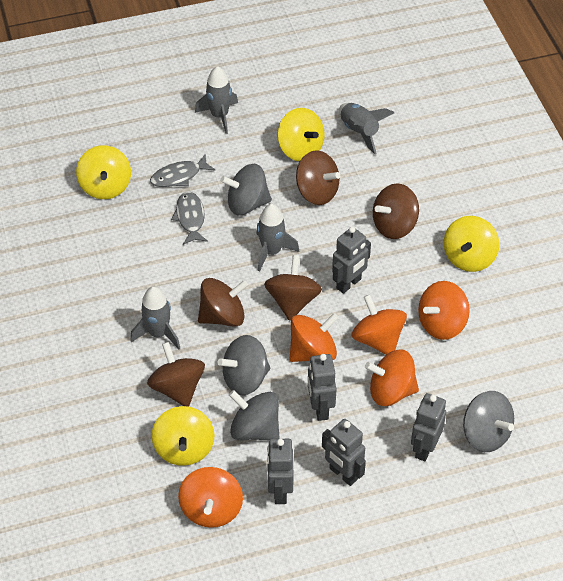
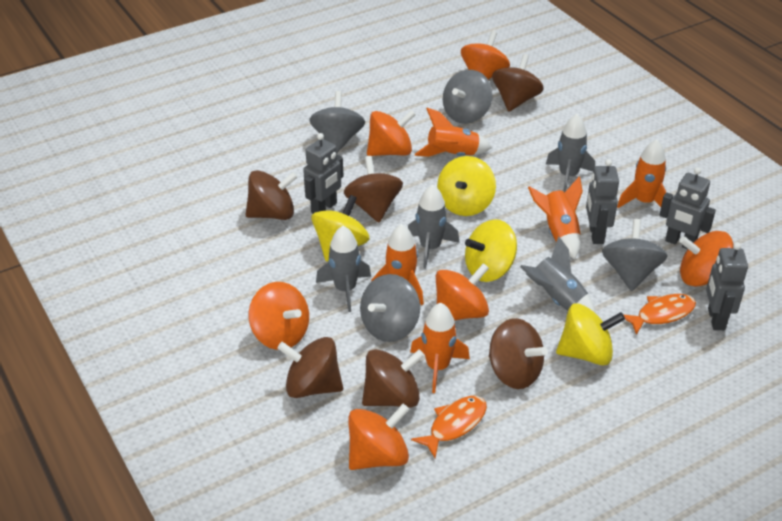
brown spinning top: [147,342,205,407] [198,278,248,327] [264,255,322,321] [296,150,340,205] [373,183,419,239] = 5 -> [246,170,298,220] [277,337,343,398] [344,156,403,223] [362,349,425,408] [489,318,548,389] [492,54,544,111] = 6
grey fish: [150,154,215,187] [171,191,208,245] = 2 -> none = 0
grey robot: [267,439,293,504] [308,354,336,421] [322,419,366,486] [332,226,371,294] [411,393,446,461] = 5 -> [303,133,343,214] [586,159,619,244] [659,167,716,249] [706,242,748,330] = 4
orange fish: none = 0 -> [411,396,487,458] [623,294,696,335] = 2
orange rocket: none = 0 -> [371,224,424,305] [410,303,470,393] [415,108,492,157] [528,176,583,259] [617,139,666,208] = 5
orange spinning top: [178,467,243,528] [289,313,339,362] [352,294,407,355] [365,349,419,406] [418,281,470,340] = 5 -> [249,282,309,350] [348,404,409,470] [367,110,416,156] [436,263,489,321] [461,31,510,79] [679,231,734,287] = 6

